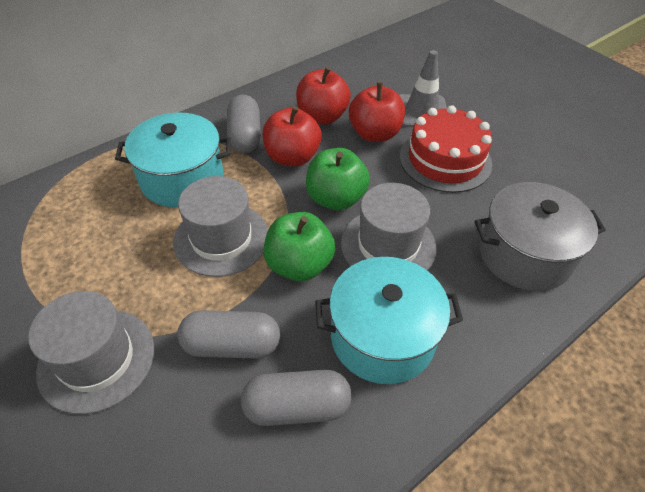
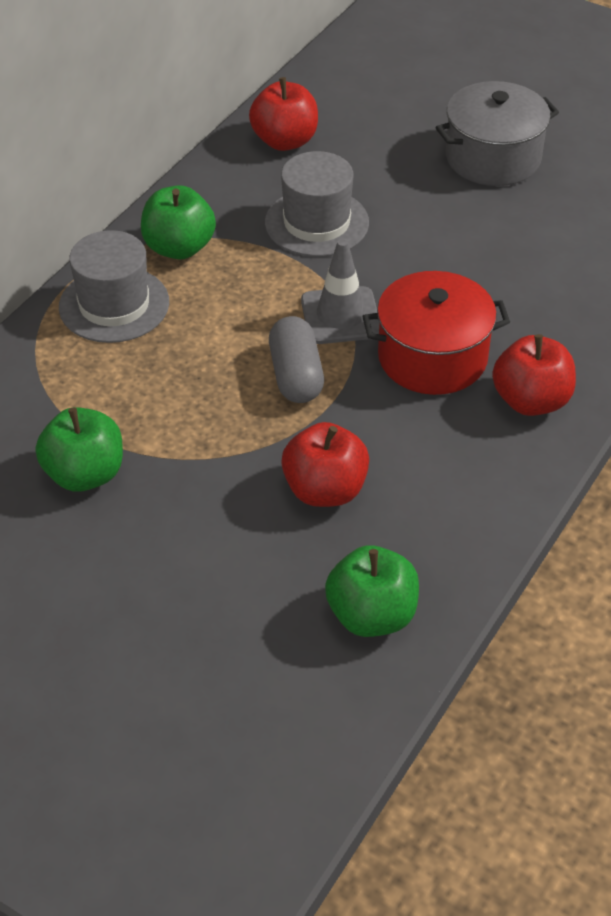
green apple: [264,212,336,281] [306,148,370,210] = 2 -> [35,407,123,492] [141,185,216,259] [325,545,419,637] = 3
grey capsule: [177,310,280,359] [227,95,261,153] [241,370,351,426] = 3 -> [269,316,324,403] = 1
grey hat: [28,291,154,414] [173,176,268,277] [341,183,437,271] = 3 -> [59,230,169,343] [265,151,369,257] = 2
red cake: [400,105,492,193] = 1 -> none = 0
red pot: none = 0 -> [362,271,510,395] = 1
turquoise pot: [115,113,231,207] [315,257,463,384] = 2 -> none = 0

